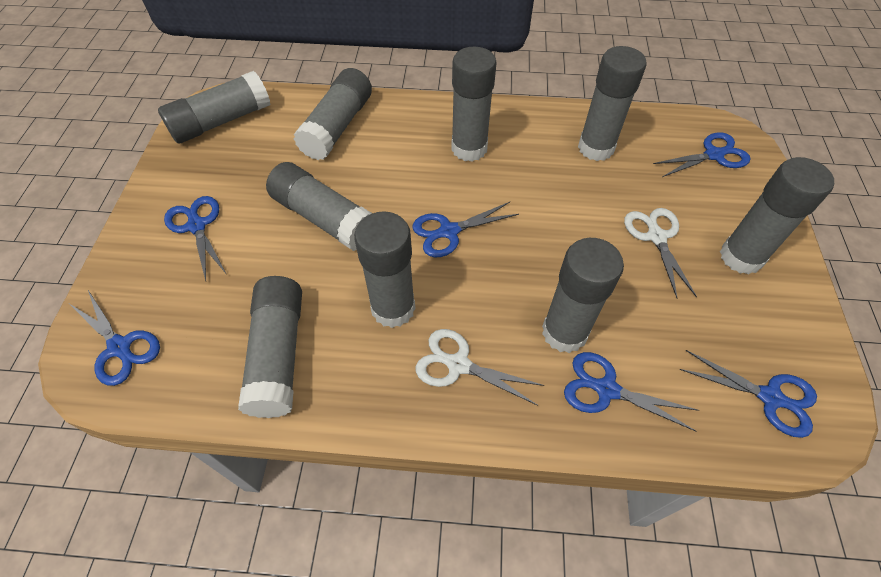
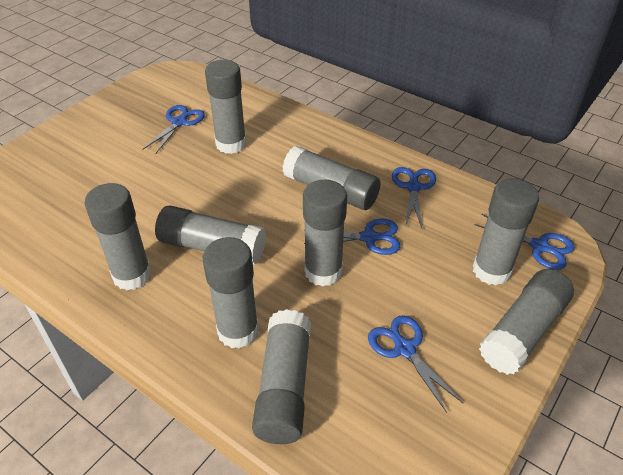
blue scissors: [70,290,160,386] [164,196,227,281] [412,202,519,257] [564,352,699,432] [653,132,751,177] [680,350,817,438] = 6 -> [143,105,205,154] [304,218,401,255] [368,315,464,413] [392,167,436,228] [475,214,575,270] = 5
white scissors: [416,329,545,406] [624,208,697,299] = 2 -> none = 0

